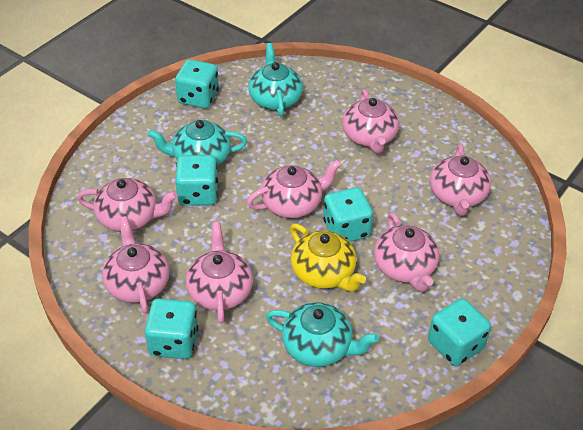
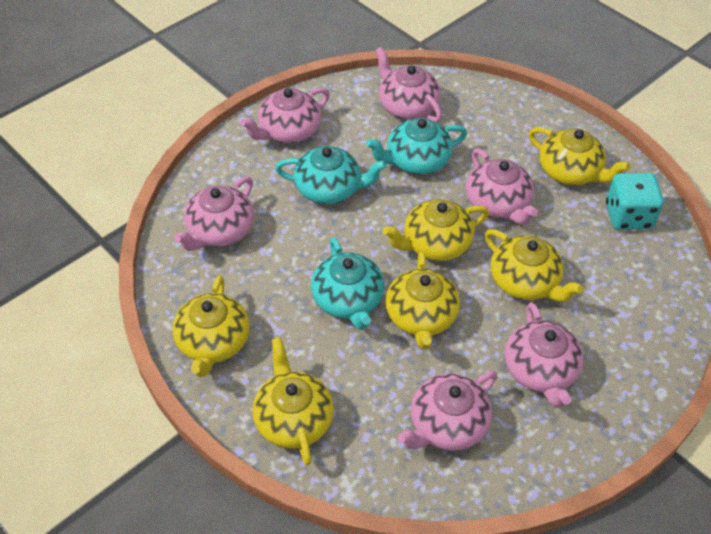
pink teapot: [77,178,178,232] [102,216,170,314] [186,222,253,323] [247,160,341,218] [342,89,399,153] [374,212,439,292] [430,144,491,216] = 7 -> [174,177,254,251] [240,88,330,143] [375,47,442,122] [398,371,497,451] [466,148,538,225] [505,302,583,407] = 6
turquoise dice: [145,299,198,359] [175,59,219,109] [175,155,218,206] [323,187,373,242] [428,298,491,366] = 5 -> [606,173,664,230] = 1
yellow teapot: [290,224,366,291] = 1 -> [172,275,250,377] [252,337,334,465] [383,199,489,261] [385,251,460,349] [485,229,583,302] [529,127,630,186] = 6

